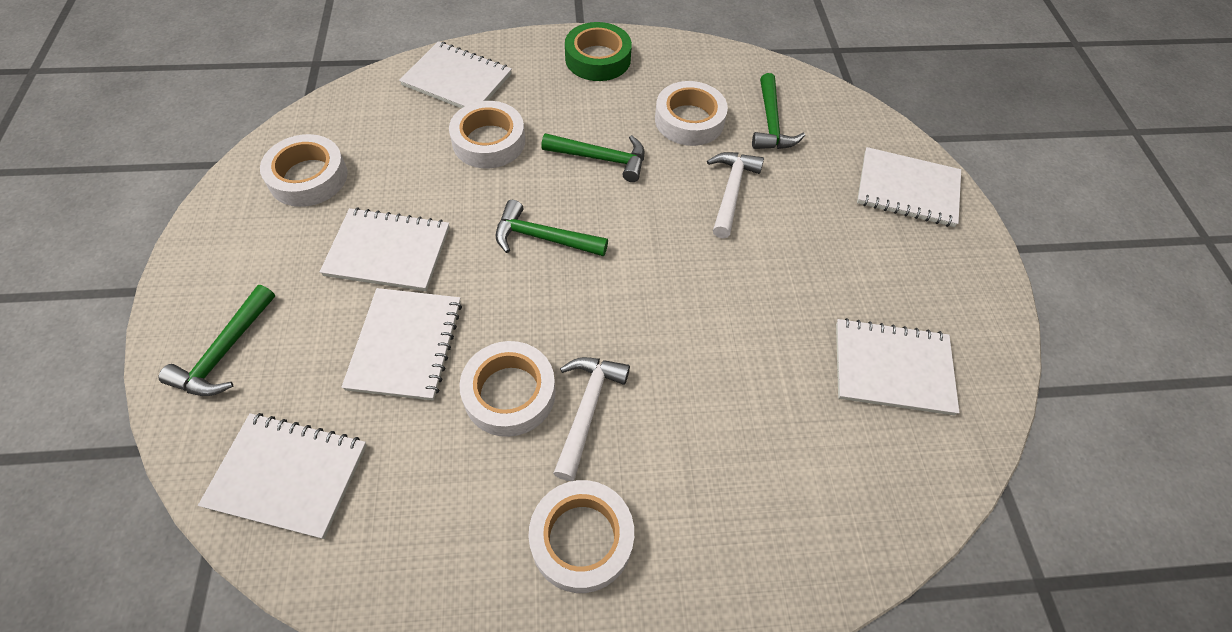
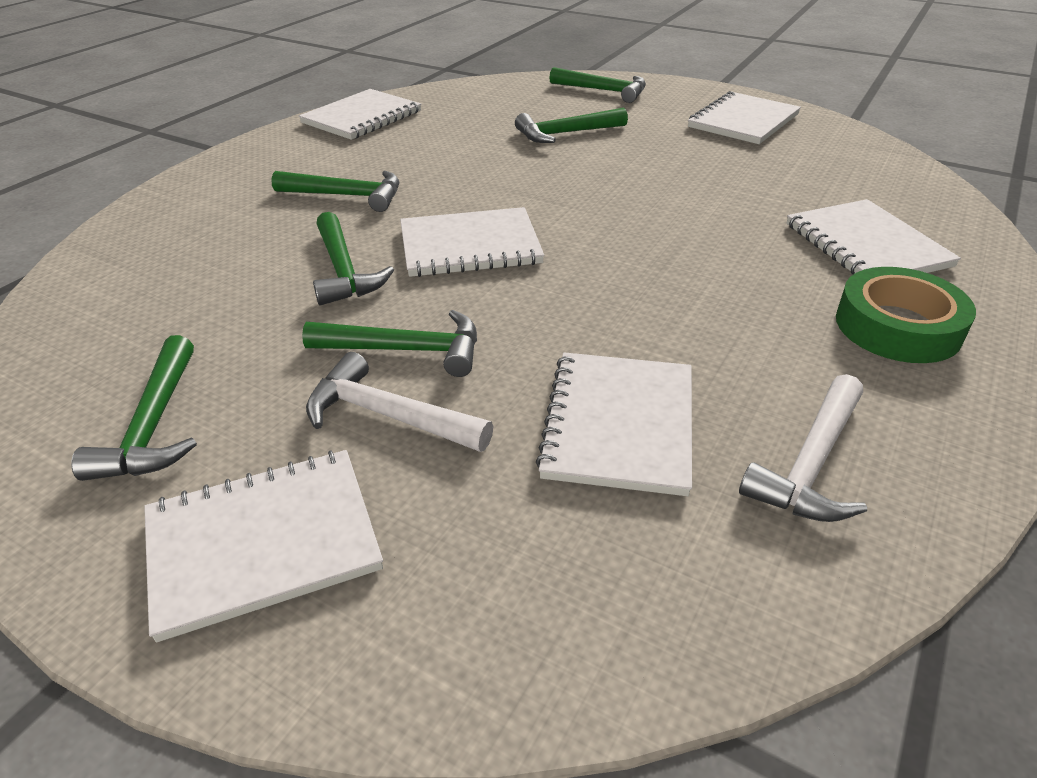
green hammer: [159,285,275,396] [496,200,608,257] [541,133,644,182] [752,73,805,149] = 4 -> [71,335,197,481] [271,171,399,212] [302,310,477,377] [313,212,394,306] [515,108,628,143] [549,67,646,103] = 6
white tape: [260,134,348,207] [449,101,525,168] [459,341,556,437] [529,480,634,593] [655,81,728,146] = 5 -> none = 0

